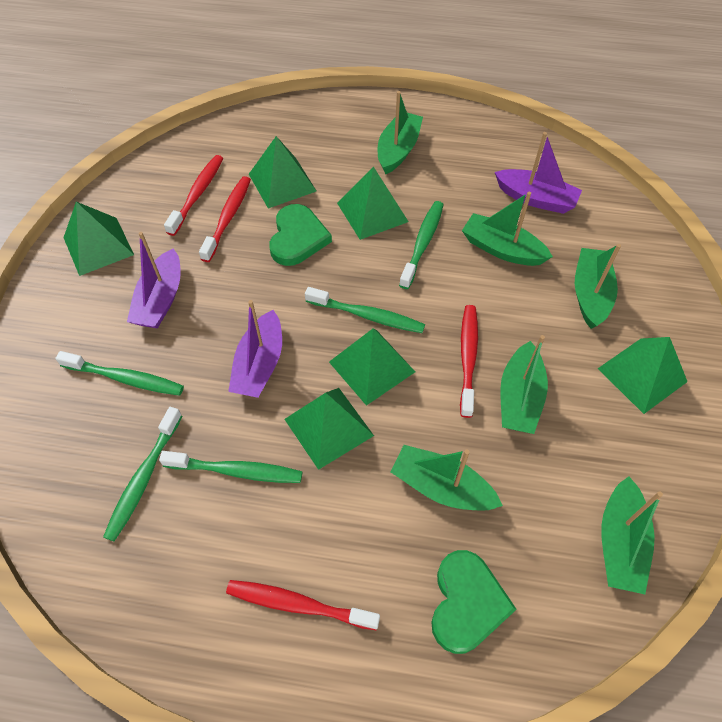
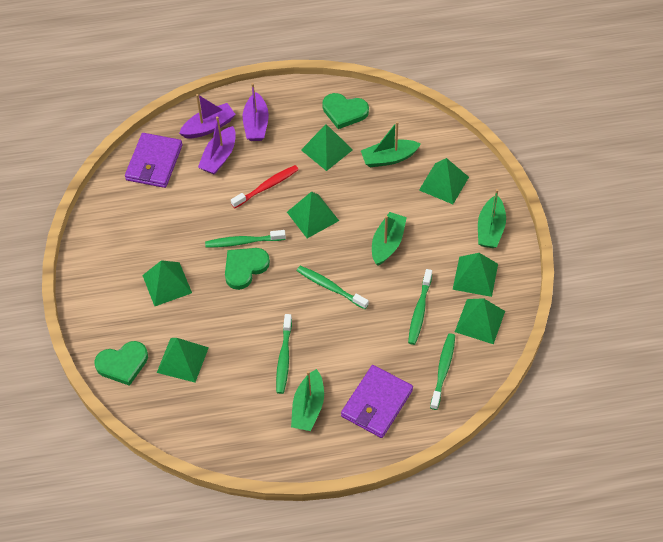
green boat: [378,91,423,175] [390,445,503,511] [462,192,553,266] [500,335,548,434] [575,244,621,329] [601,476,663,594] = 6 -> [291,369,324,431] [361,121,421,167] [372,212,407,266] [478,189,506,248] = 4
green heart: [269,204,332,266] [431,550,516,654] = 2 -> [94,341,148,386] [225,248,270,290] [322,93,369,129] = 3
green pyramid: [63,202,134,276] [249,136,316,209] [285,388,374,470] [329,328,415,406] [337,167,409,240] [598,337,688,414] = 6 -> [142,260,192,306] [157,338,209,382] [287,191,339,238] [301,124,353,171] [419,158,469,204] [453,253,498,297] [455,298,505,344] = 7
purple wallet: none = 0 -> [125,133,183,188] [341,365,413,438] = 2
red toothbrush: [164,155,223,236] [199,176,251,262] [226,580,380,630] [460,305,478,418] = 4 -> [231,165,299,208] = 1

